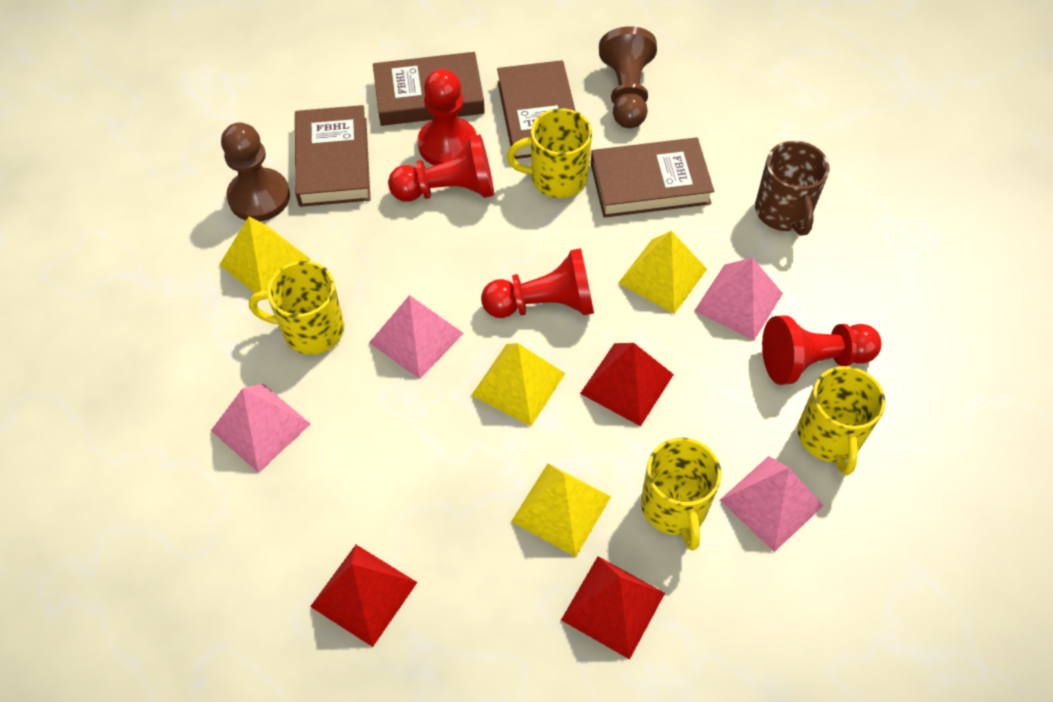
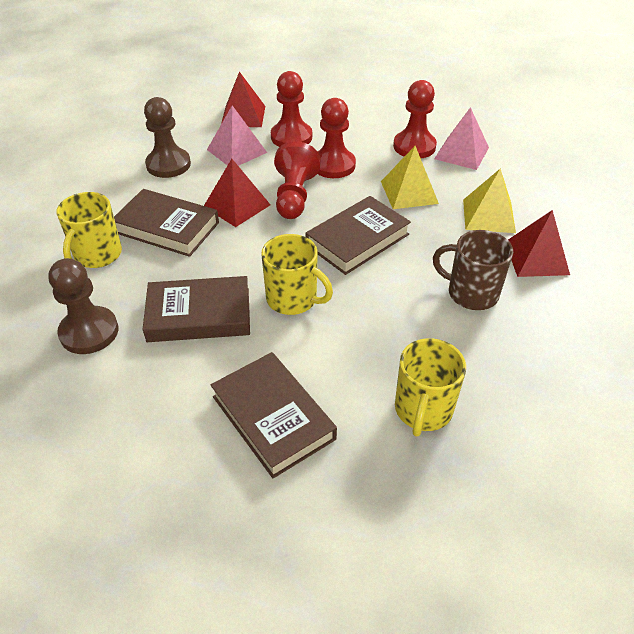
pink pyramid: [211,384,311,473] [369,295,464,379] [694,257,783,341] [720,456,823,552] = 4 -> [207,105,267,166] [434,107,489,170] = 2
yellow mug: [249,261,344,355] [507,108,592,198] [641,438,721,551] [798,366,886,475] = 4 -> [57,192,122,268] [261,234,333,315] [395,338,466,437] = 3
yellow pyramid: [219,216,311,300] [471,343,565,426] [511,463,611,557] [618,231,707,314] = 4 -> [381,146,439,209] [463,168,516,233] = 2

